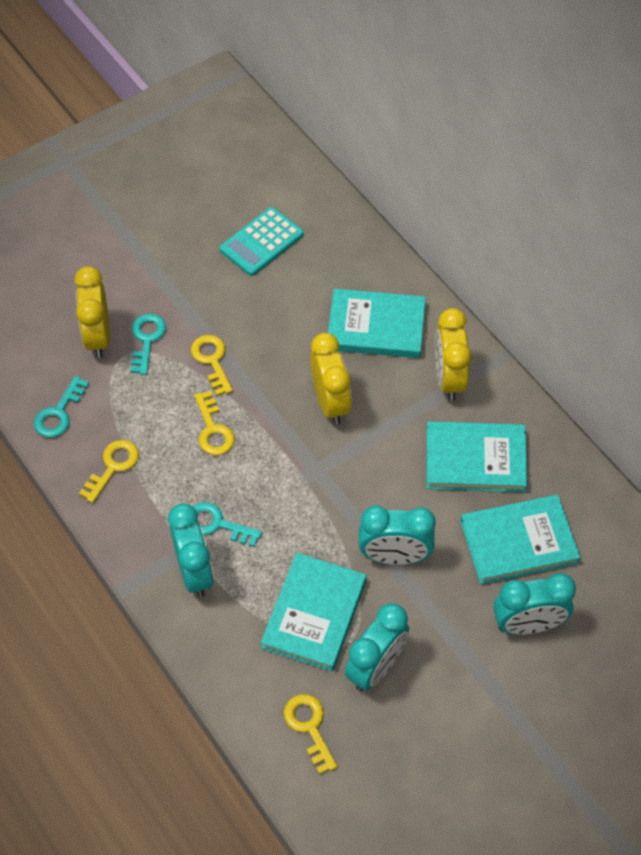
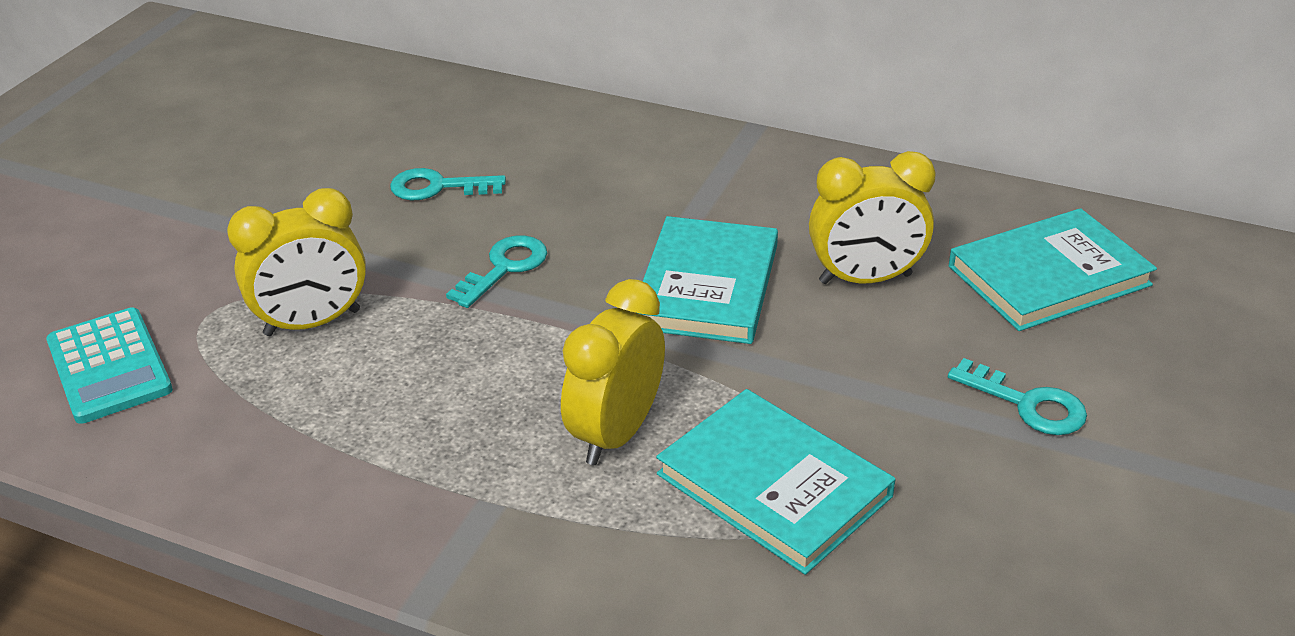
turquoise book: [261,553,367,671] [328,289,426,358] [427,421,528,492] [460,495,581,585] = 4 -> [635,216,778,344] [656,389,896,575] [949,208,1157,331] = 3
turquoise clock: [168,504,214,597] [345,603,409,691] [358,506,436,565] [493,573,576,635] = 4 -> none = 0
yellow key: [79,440,139,503] [191,335,233,396] [195,391,235,455] [284,694,338,774] = 4 -> none = 0

